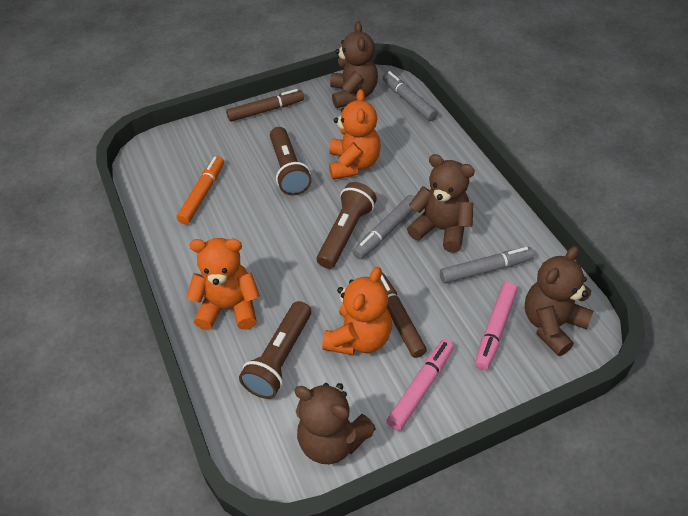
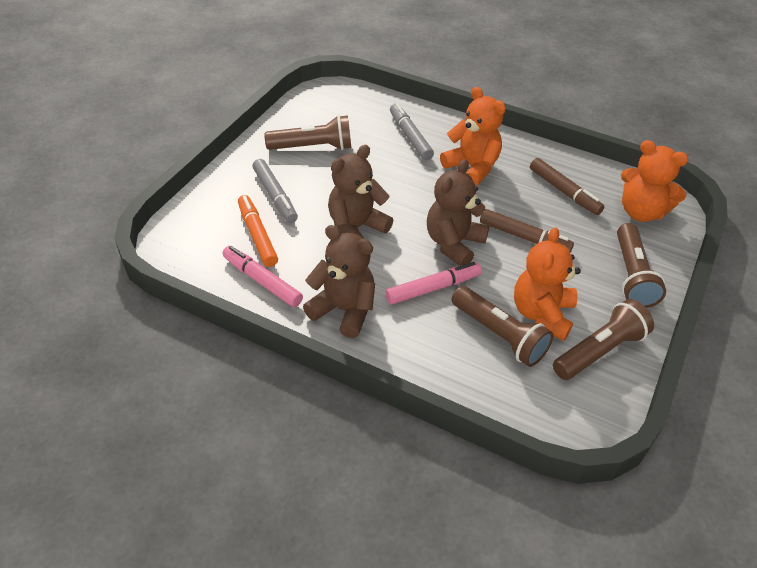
brown flashlight: [239,301,311,399] [270,127,312,196] [317,182,377,269] = 3 -> [264,115,351,150] [451,286,553,367] [553,299,654,380] [617,223,666,308] = 4
brown teddy bear: [295,383,376,464] [330,21,378,108] [407,154,475,253] [525,246,593,356] = 4 -> [303,225,375,338] [328,145,393,239] [427,159,489,266] = 3
grey marker: [353,195,414,259] [382,71,438,121] [440,247,534,284] = 3 -> [252,159,298,223] [390,103,434,160] = 2

